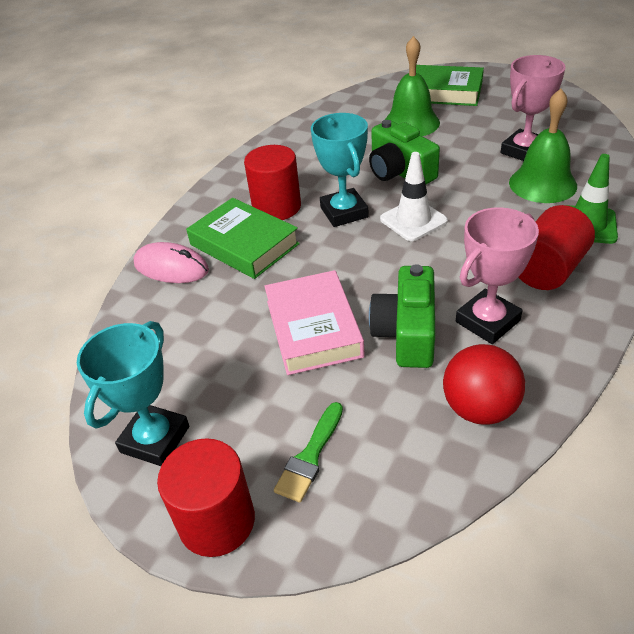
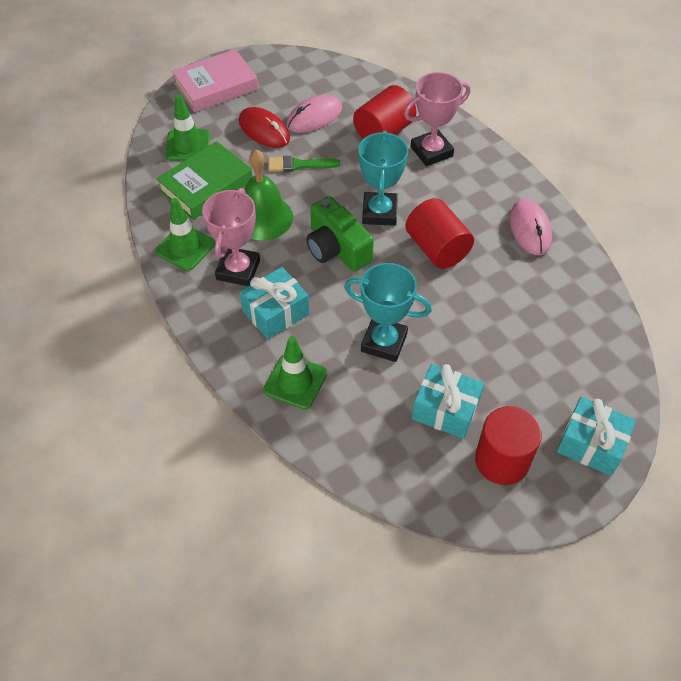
green bell: [385,36,440,136] [509,89,577,203] = 2 -> [244,149,293,240] = 1
green book: [186,198,300,279] [416,65,484,106] = 2 -> [156,141,252,220] = 1
green camera: [369,120,440,184] [369,264,435,368] = 2 -> [306,196,374,272] = 1
green traffic cone: [566,154,618,244] = 1 -> [155,198,215,271] [165,94,210,161] [263,336,327,410] = 3
pink mouse: [134,242,209,283] = 1 -> [287,95,342,133] [510,199,552,255] = 2
red ball: [443,344,525,424] = 1 -> none = 0
red mouse: none = 0 -> [239,107,290,148] = 1
turquoise gift: none = 0 -> [239,267,309,339] [412,364,484,439] [557,397,636,476] = 3
white traffic cone: [380,152,448,241] = 1 -> none = 0

